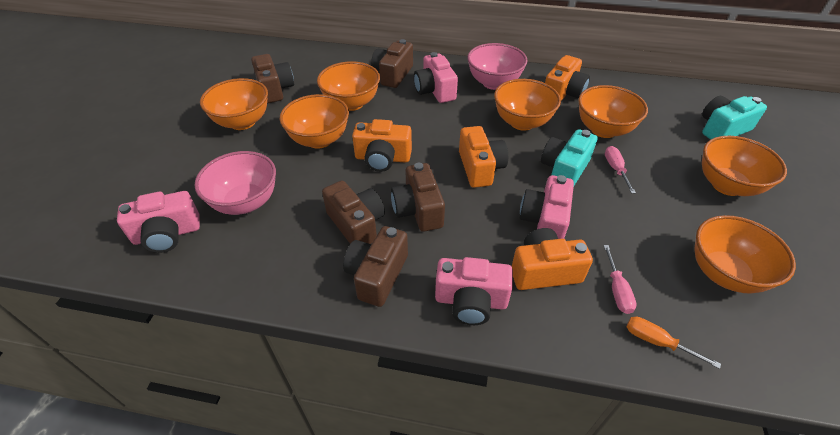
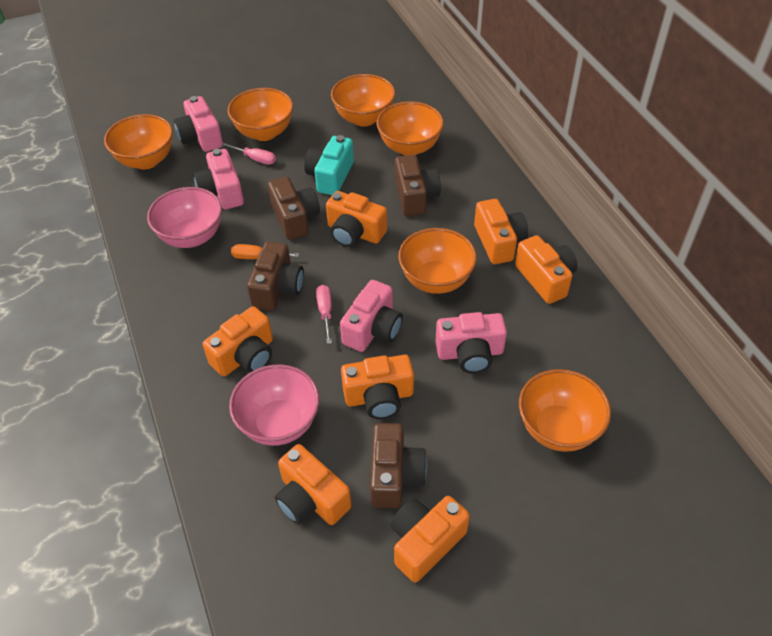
brown camera: [251,54,294,103] [322,181,385,244] [343,226,408,307] [371,39,413,88] [391,163,445,232] = 5 -> [247,241,304,311] [268,177,320,240] [370,423,427,508] [395,155,441,216] = 4
orange bowl: [200,78,268,130] [280,94,349,149] [317,61,380,111] [494,79,561,131] [578,85,648,138] [694,215,796,294] [702,136,787,196] = 7 -> [104,114,173,169] [228,88,293,141] [331,74,396,126] [377,101,444,156] [398,228,477,294] [519,369,611,452] = 6
orange camera: [352,119,412,172] [459,126,508,188] [512,228,593,290] [545,55,590,101] = 4 -> [202,306,273,376] [275,444,352,525] [326,191,387,247] [341,355,414,419] [391,496,470,583] [474,199,528,264] [515,235,577,304] = 7
turquoise camera: [541,129,597,186] [702,96,767,140] = 2 -> [304,135,354,195] = 1

